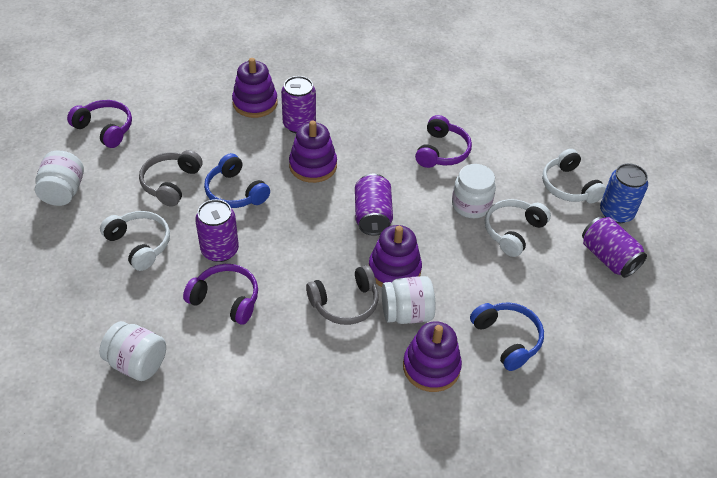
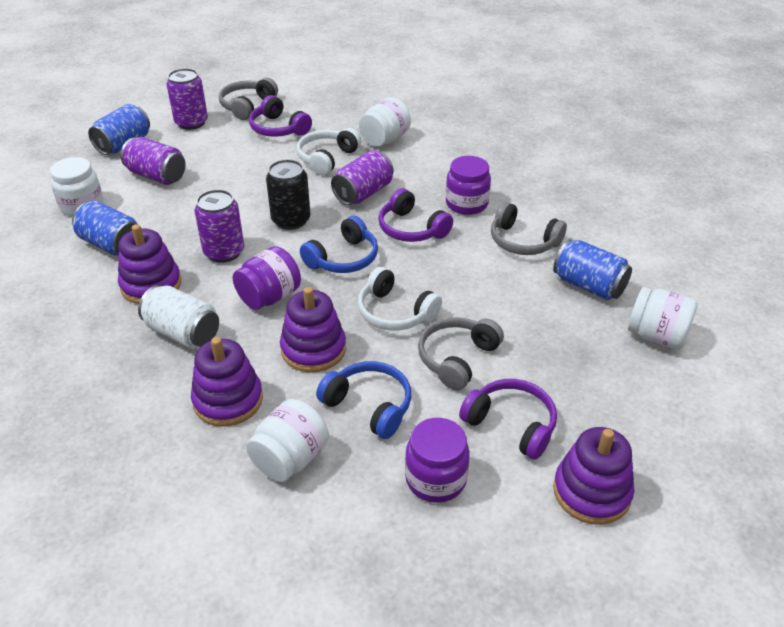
black can: none = 0 -> [266,159,311,230] = 1
blue can: [600,163,648,223] = 1 -> [72,201,139,256] [88,104,150,155] [553,239,632,300] = 3
grey headphones: [139,150,203,207] [306,265,378,325] = 2 -> [219,78,278,120] [418,317,504,390] [491,202,567,255] = 3
purple jar: none = 0 -> [233,246,301,310] [405,418,470,503] [446,156,491,215] = 3
white can: none = 0 -> [138,285,219,349] = 1
white headphones: [100,211,170,271] [485,199,551,257] [542,149,606,203] = 3 -> [297,128,361,175] [358,267,442,330] = 2

